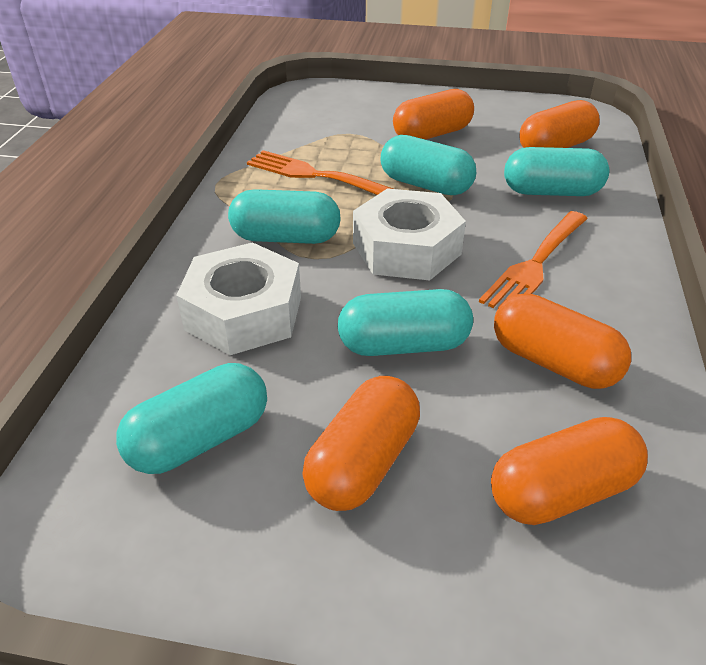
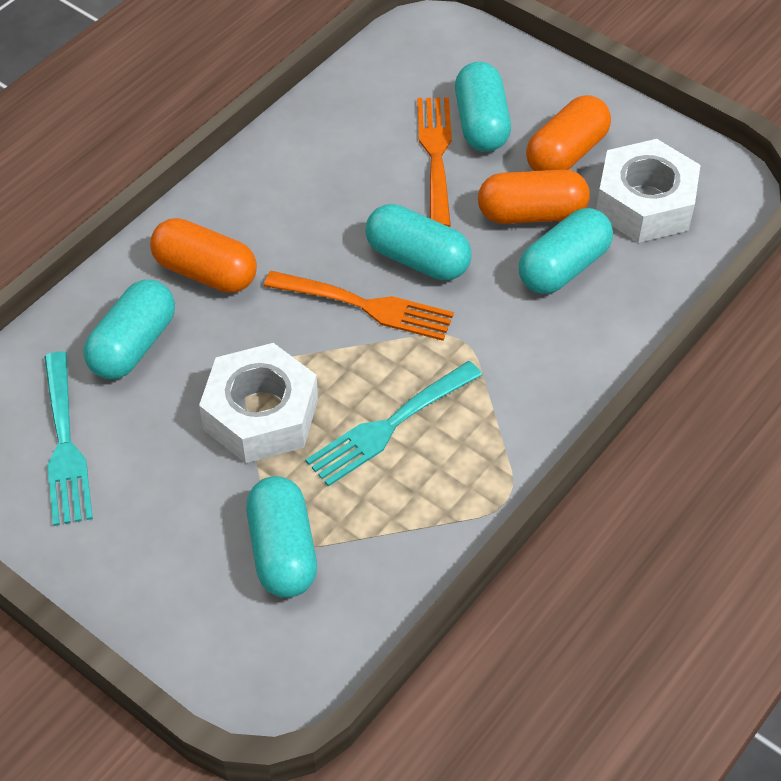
orange capsule: [302,376,420,511] [393,89,474,140] [491,417,648,525] [494,293,631,389] [519,100,600,148] = 5 -> [150,218,257,293] [478,169,590,224] [526,95,611,171] = 3
turquoise fork: none = 0 -> [44,352,93,526] [305,361,482,487] = 2

